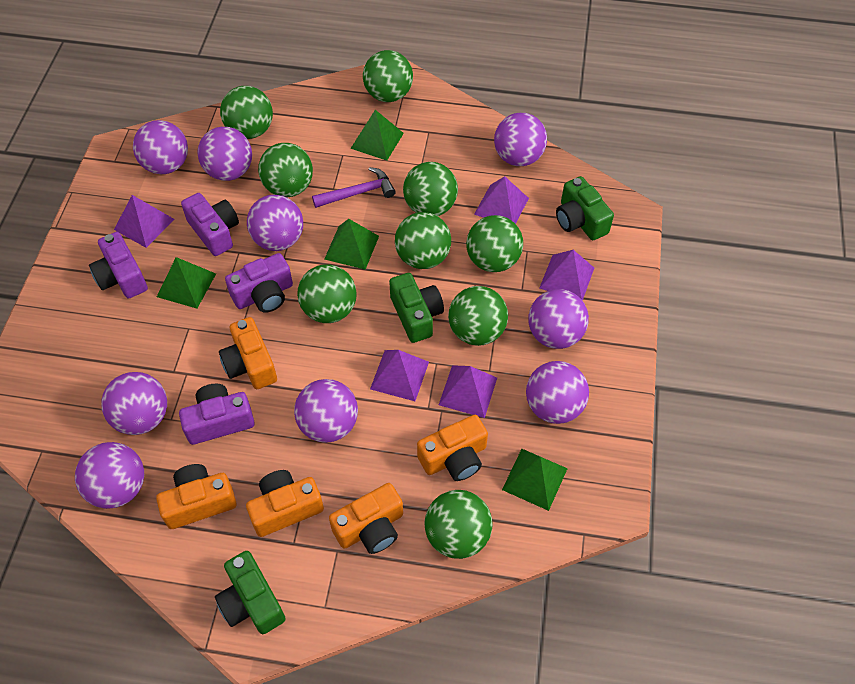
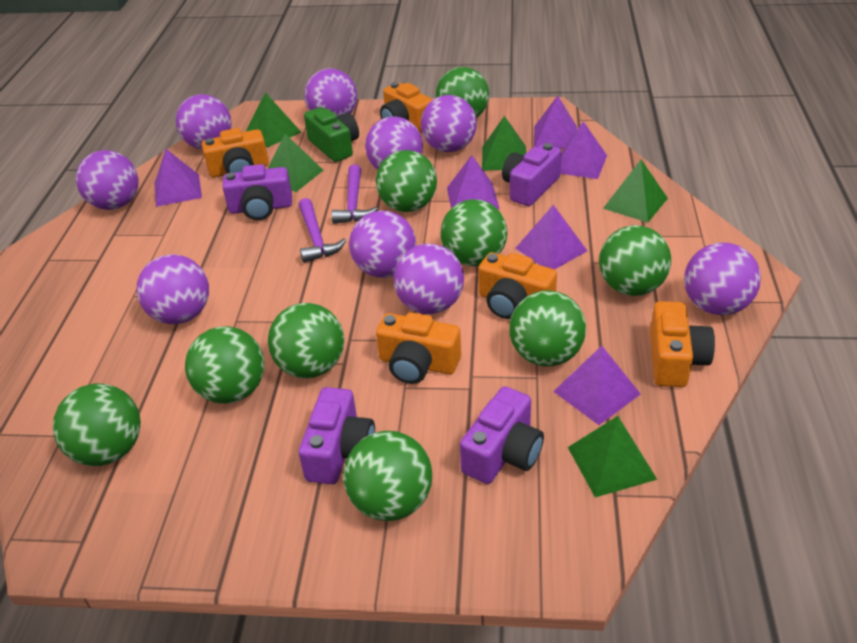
green camera: [215,551,286,634] [389,273,444,343] [556,176,614,240] = 3 -> [304,107,359,162] = 1
green pyramid: [157,257,216,309] [324,219,379,270] [350,110,404,161] [502,449,568,511] = 4 -> [245,92,302,148] [268,134,324,192] [482,116,526,170] [568,416,658,497] [603,160,668,222] = 5
purple hammer: [312,167,396,208] = 1 -> [298,198,347,263] [331,164,378,224] = 2
purple pyramid: [114,195,174,248] [370,350,429,401] [439,365,497,418] [474,176,529,224] [539,250,594,301] = 5 -> [154,149,202,207] [447,155,500,209] [515,205,587,270] [534,96,577,149] [553,346,641,425] [560,121,607,179] = 6

